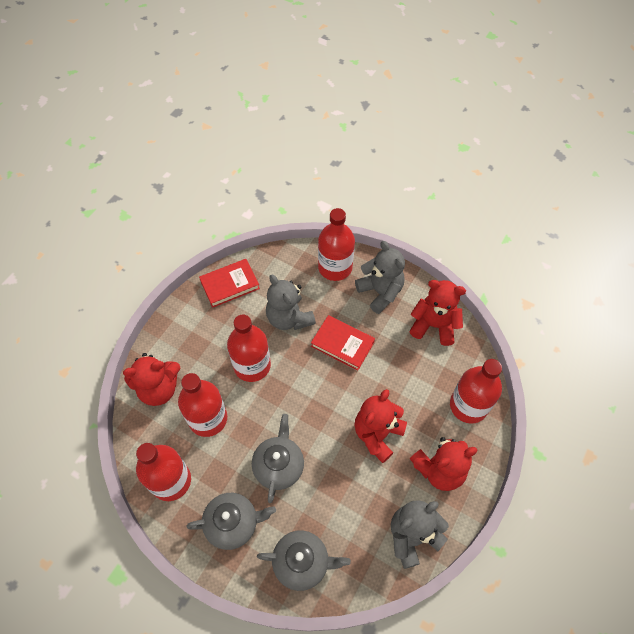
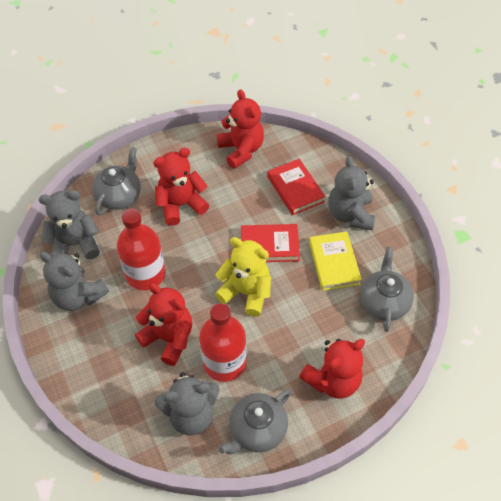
grey teddy bear: [266,274,316,330] [355,241,405,314] [391,500,449,569] = 3 -> [39,190,100,259] [40,252,109,311] [155,372,220,436] [328,156,375,230] = 4
red bottle: [136,443,191,501] [178,373,227,437] [227,315,271,382] [318,208,355,281] [450,359,502,424] = 5 -> [117,209,166,290] [199,303,247,382] = 2
yellow book: none = 0 -> [309,232,362,291] = 1
yellow teddy bear: none = 0 -> [215,237,271,317] = 1

